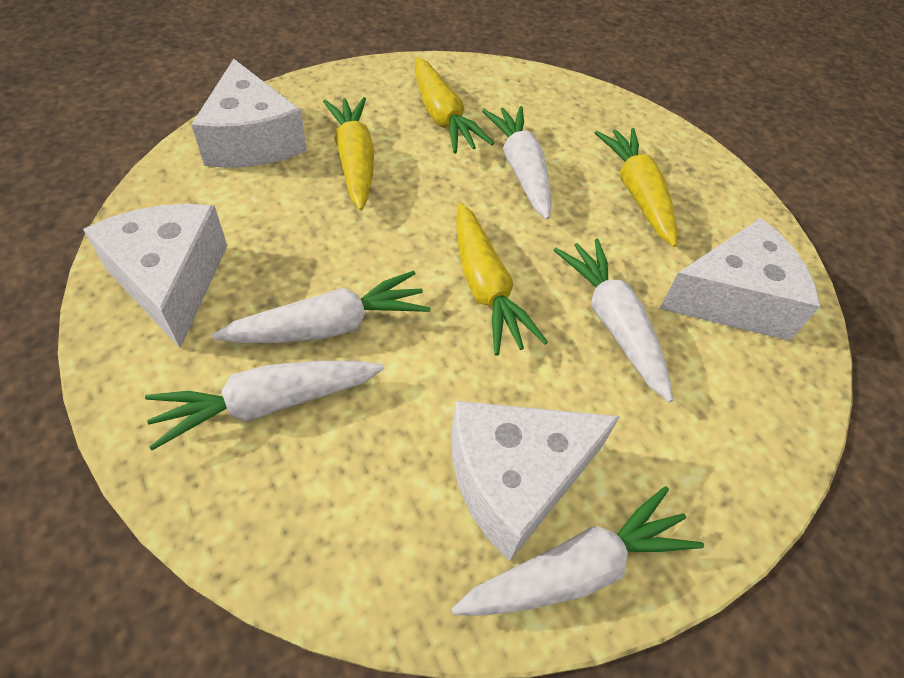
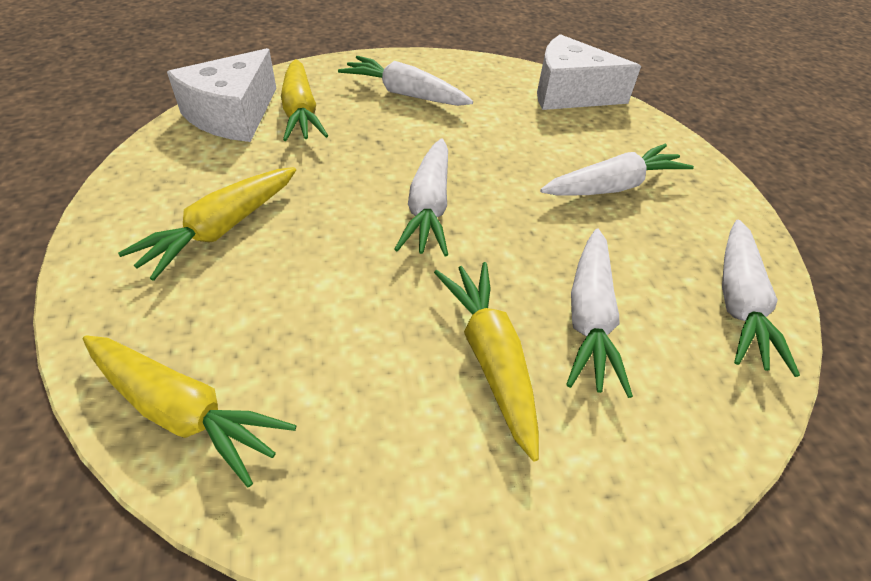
white cheese: [83,204,227,348] [191,59,307,168] [451,401,620,562] [659,218,820,341] = 4 -> [167,48,276,142] [537,34,641,110] = 2

